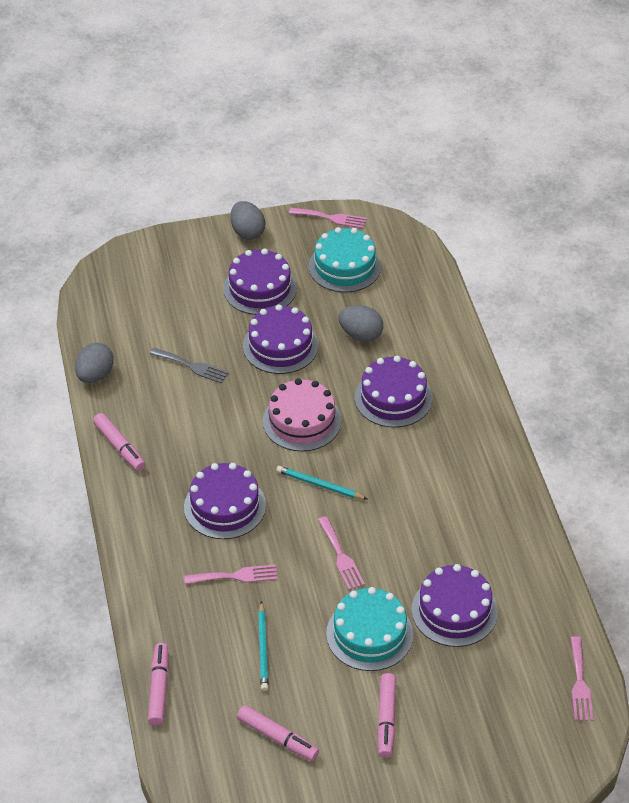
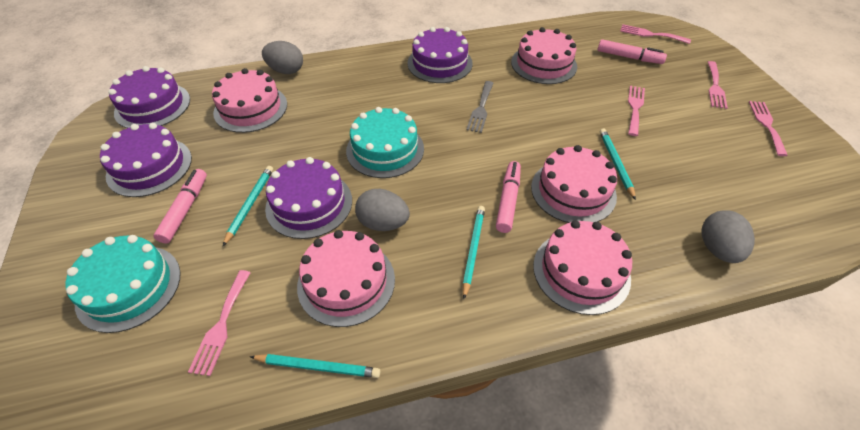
pink cake: [263,378,341,451] = 1 -> [212,68,287,133] [297,230,395,327] [511,27,577,84] [531,145,617,223] [533,220,632,315] = 5
pink fork: [184,564,278,584] [289,208,366,228] [318,516,365,590] [570,636,594,721] = 4 -> [188,270,251,376] [620,24,691,44] [628,86,645,136] [708,61,728,109] [749,101,788,156] = 5
pink marker: [93,413,146,471] [148,643,169,725] [237,705,319,761] [377,673,396,758] = 4 -> [153,169,207,244] [496,161,521,233] [597,39,667,64] = 3
purple cake: [184,463,266,539] [223,248,297,315] [243,305,318,374] [355,356,432,427] [412,564,498,647] = 5 -> [100,123,192,197] [108,66,190,128] [265,157,352,239] [407,27,473,83] = 4
turquoise pencil: [258,601,268,691] [276,466,367,499] = 2 -> [223,166,273,246] [250,354,380,378] [462,206,485,299] [600,128,636,200] = 4

